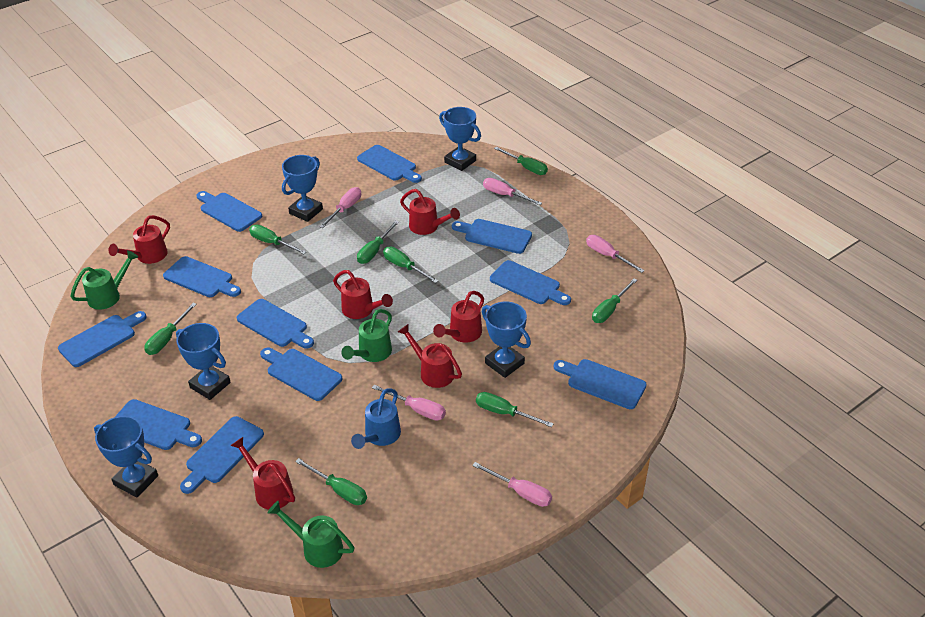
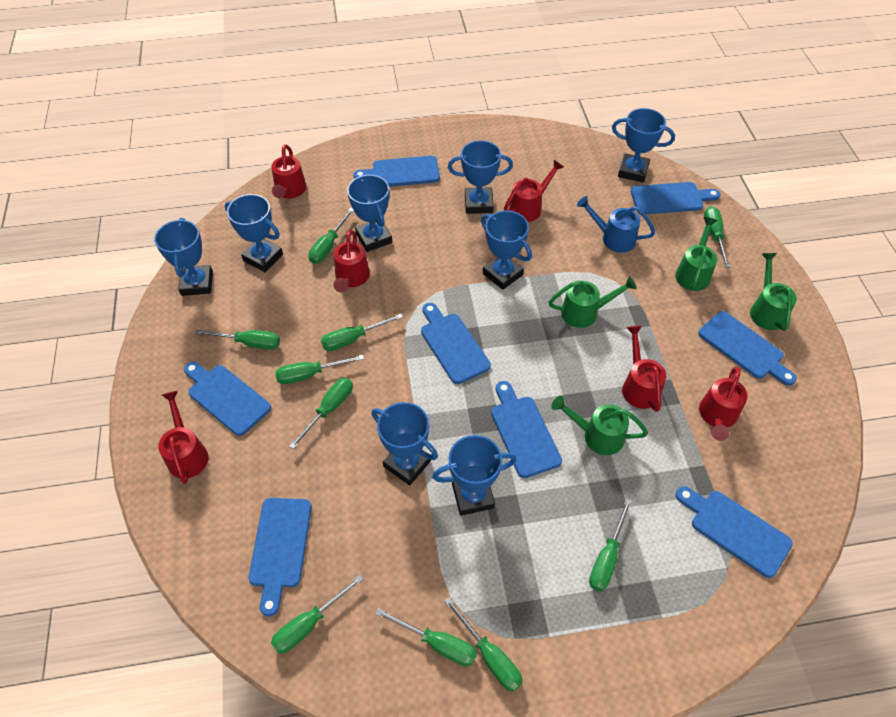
blue cutting board: [58,311,147,367] [115,399,202,450] [163,256,241,297] [180,416,264,494] [196,191,262,232] [236,299,314,349] [260,348,342,401] [357,145,422,183] [452,219,532,254] [490,260,571,305] [554,359,647,409] = 11 -> [184,361,271,436] [248,498,312,616] [353,156,440,187] [421,303,491,384] [491,381,562,478] [631,182,720,214] [676,486,793,578] [698,311,797,386] = 8
blue trophy: [94,416,158,498] [176,323,231,400] [282,155,323,222] [439,107,481,171] [482,302,531,378] = 5 -> [154,218,213,296] [225,194,283,272] [347,175,392,252] [372,402,438,485] [432,435,516,516] [448,140,513,214] [481,210,532,290] [612,108,675,183] = 8
green screwdriver: [144,303,197,355] [249,225,306,254] [295,458,367,505] [357,221,399,264] [383,247,438,283] [476,392,554,427] [494,147,548,175] [592,278,637,323] = 8 -> [195,329,280,350] [271,575,364,654] [275,355,364,384] [289,378,353,449] [308,208,354,264] [321,313,403,351] [375,608,477,666] [444,597,523,692] [589,498,632,592] [704,206,730,268] = 10
green watering can: [70,250,138,310] [268,501,354,568] [341,309,392,362] = 3 -> [549,276,637,328] [551,396,648,455] [675,217,718,291] [750,253,797,331] = 4
pink screwdriver: [319,187,361,228] [372,385,446,421] [472,462,552,507] [483,178,542,205] [586,235,645,273] = 5 -> none = 0

